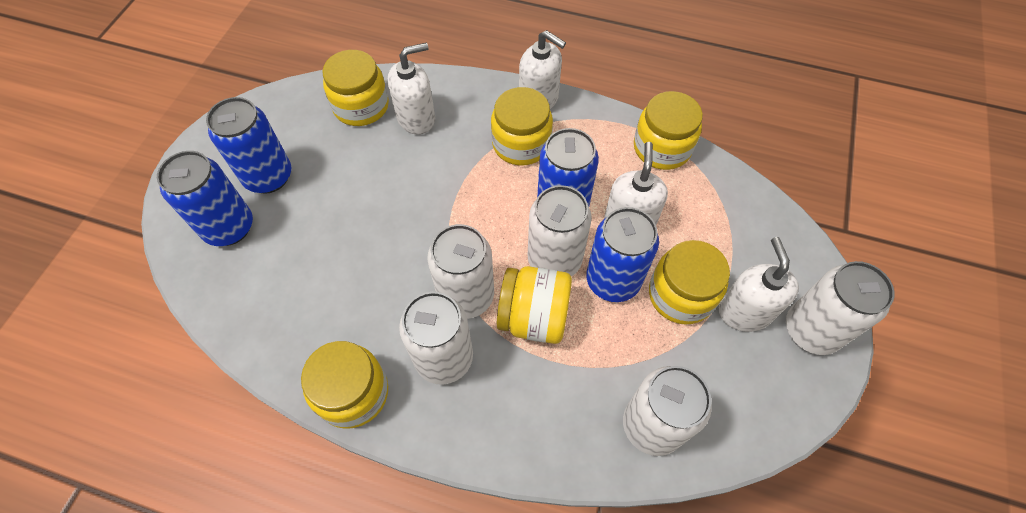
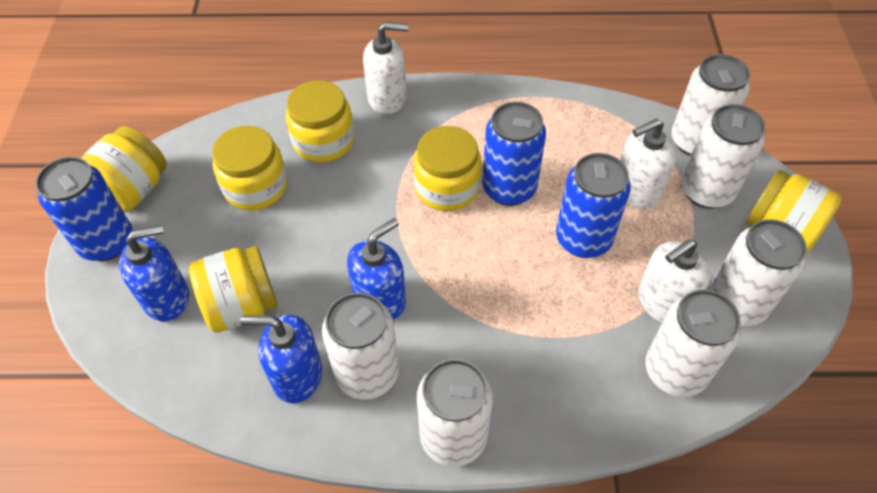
blue can: [157,151,253,246] [206,97,291,194] [537,128,599,206] [586,207,659,302] = 4 -> [35,157,133,261] [482,102,546,206] [556,153,631,258] = 3
blue soap dispenser: none = 0 -> [119,225,189,322] [240,315,323,403] [347,218,406,320] = 3
white can: [399,292,473,385] [427,224,494,319] [528,185,592,276] [623,366,712,456] [786,261,895,355] = 5 -> [322,293,399,400] [417,359,493,467] [645,289,741,397] [671,54,750,156] [681,104,766,209] [709,219,807,326] = 6
white soap dispenser: [388,43,435,135] [519,30,566,109] [604,142,668,225] [719,237,799,332] = 4 -> [363,22,408,115] [620,119,676,209] [638,239,710,323] = 3

